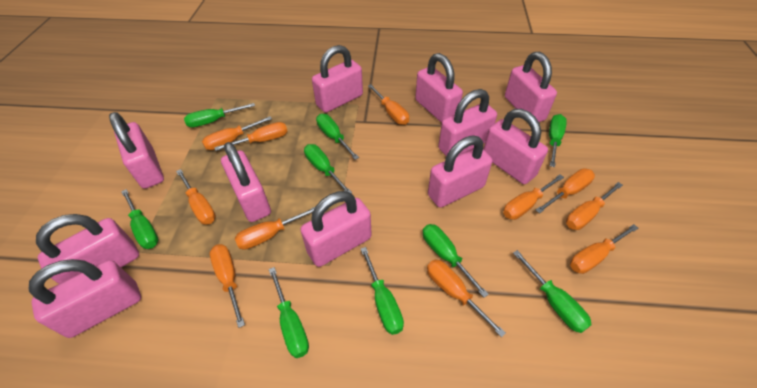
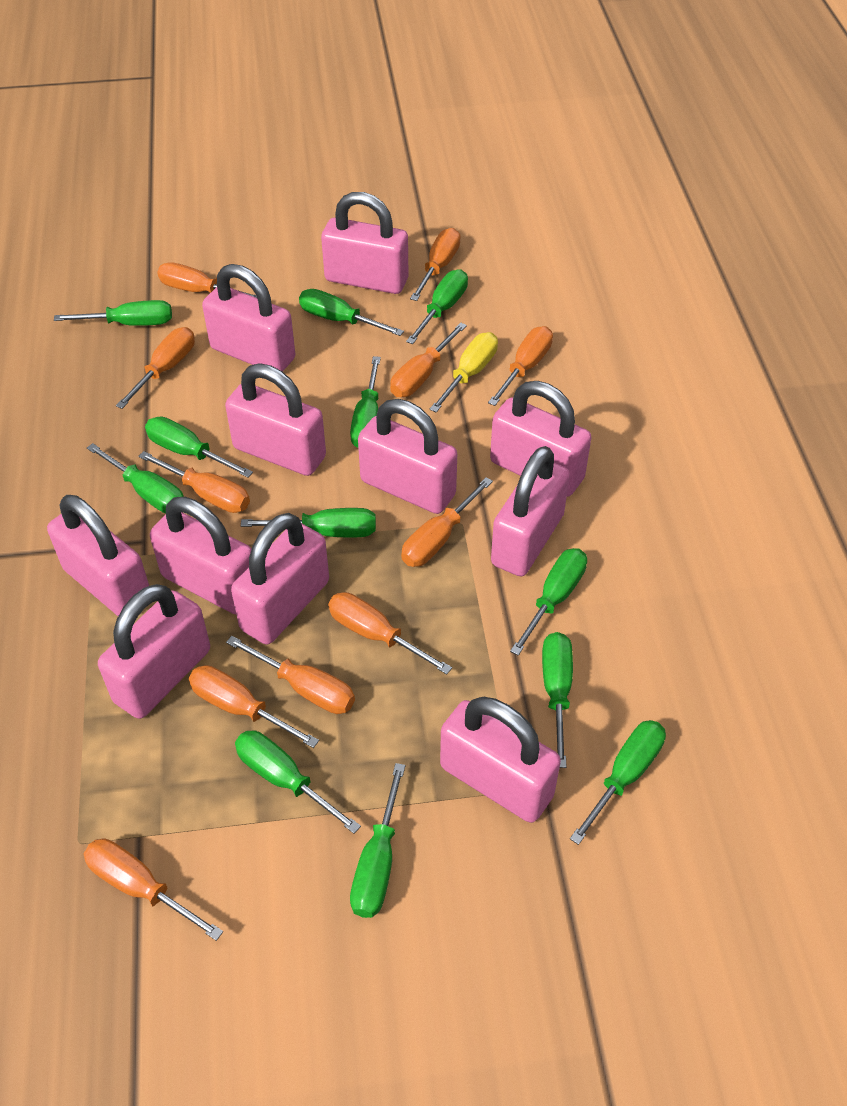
green screwdriver: [121,189,159,249] [184,103,255,127] [269,267,309,358] [304,144,352,193] [316,114,359,160] [361,247,404,335] [423,224,489,298] [513,250,592,333] [549,114,567,167] = 9 -> [54,300,172,326] [87,443,184,514] [145,416,253,478] [235,730,361,834] [241,508,376,537] [299,289,404,336] [350,356,381,448] [350,763,405,918] [406,269,468,344] [510,548,587,656] [542,632,573,768] [570,720,666,845] = 12
yellow screwdriver: none = 0 -> [429,332,498,413] = 1

